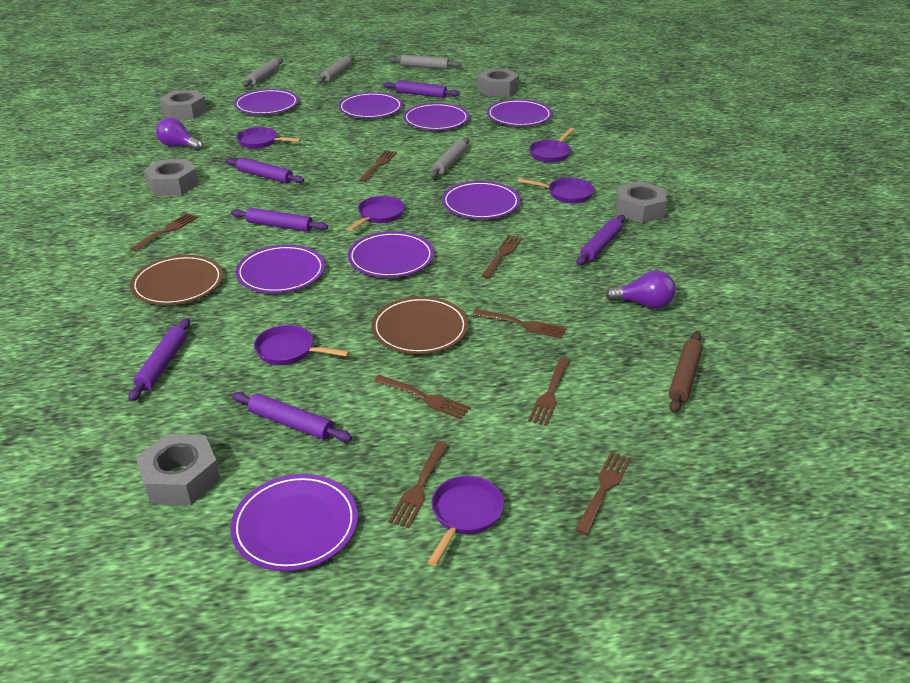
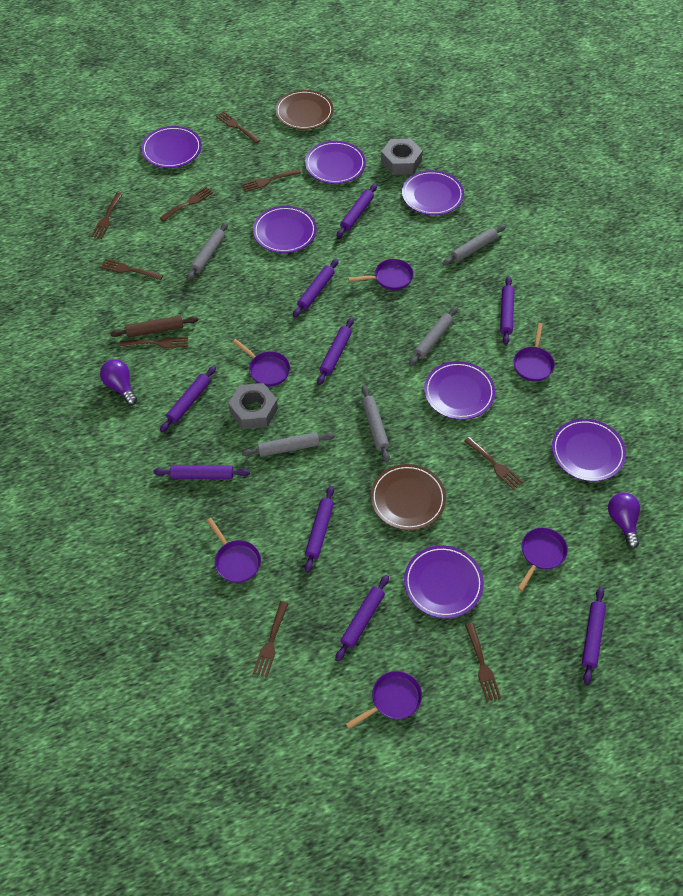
brown fork: [130,213,198,252] [359,150,397,182] [374,375,470,419] [388,442,449,528] [473,309,566,339] [481,235,522,279] [528,357,571,426] [575,451,631,535] = 8 -> [91,192,123,239] [100,259,163,280] [119,337,188,348] [160,187,213,222] [216,111,261,143] [242,169,301,192] [253,601,289,678] [464,437,523,490] [465,623,501,702] = 9
grey nut: [136,434,221,505] [144,159,199,196] [159,90,207,120] [477,69,519,96] [616,181,667,223] = 5 -> [228,383,278,429] [381,139,423,175] = 2
grey rolling pin: [242,58,283,87] [317,55,355,84] [388,55,462,69] [429,138,469,178] = 4 -> [187,222,228,281] [242,432,335,457] [362,385,390,462] [409,307,458,366] [442,225,506,266] = 5
purple plate: [230,474,358,571] [234,89,299,114] [236,245,325,293] [338,92,403,118] [348,231,434,278] [403,103,469,130] [442,181,520,219] [487,99,552,126] = 8 -> [141,126,202,168] [253,206,317,253] [305,141,366,184] [402,170,464,215] [404,545,484,618] [424,361,495,420] [552,419,626,481] = 7
purple rolling pin: [129,318,190,401] [226,158,304,183] [231,208,328,232] [232,392,352,442] [384,81,460,98] [577,215,625,266] = 6 -> [153,465,250,479] [160,366,216,432] [293,259,339,318] [305,486,334,573] [317,317,354,385] [335,575,389,662] [337,184,377,238] [500,276,514,345] [582,587,606,684] = 9

